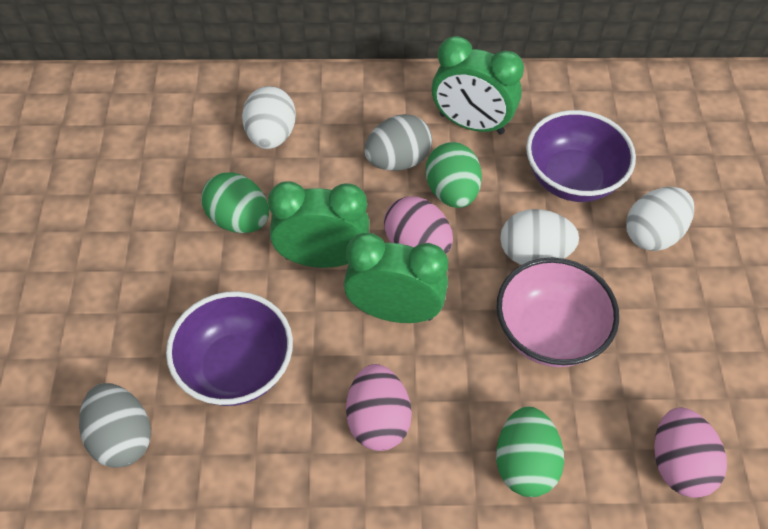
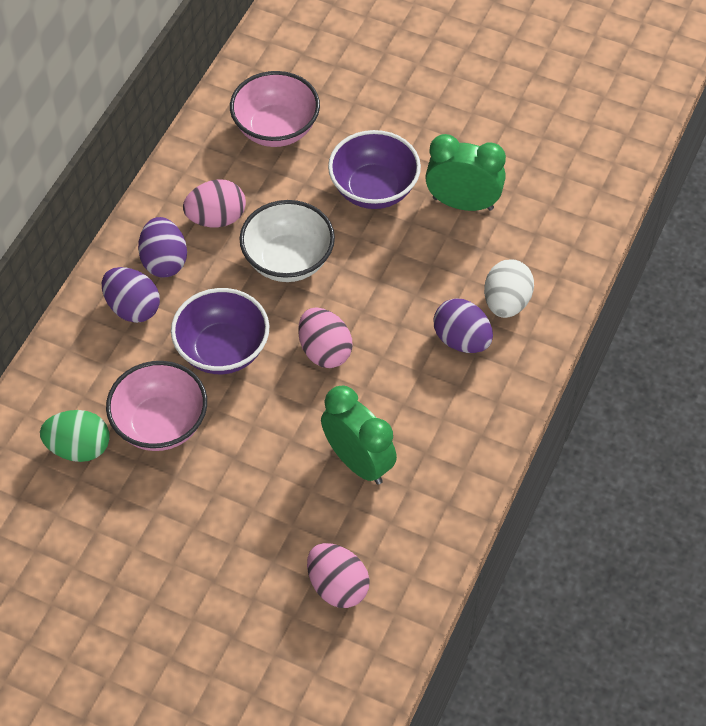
green clock: [268,181,369,268] [344,233,448,323] [432,36,524,134] = 3 -> [321,385,397,485] [425,134,506,211] = 2
green egg: [201,172,269,233] [426,142,482,208] [496,407,564,497] = 3 -> [40,410,109,462] = 1
grey egg: [79,383,151,468] [364,114,432,171] = 2 -> none = 0
pink bowl: [496,258,619,367] = 1 -> [106,361,207,451] [230,71,320,147] = 2
purple egg: none = 0 -> [102,267,160,323] [138,217,187,278] [434,299,493,353] = 3
white bowl: none = 0 -> [239,200,335,282] = 1
white egg: [242,86,296,149] [500,209,579,265] [626,187,694,251] = 3 -> [484,259,534,318] = 1

